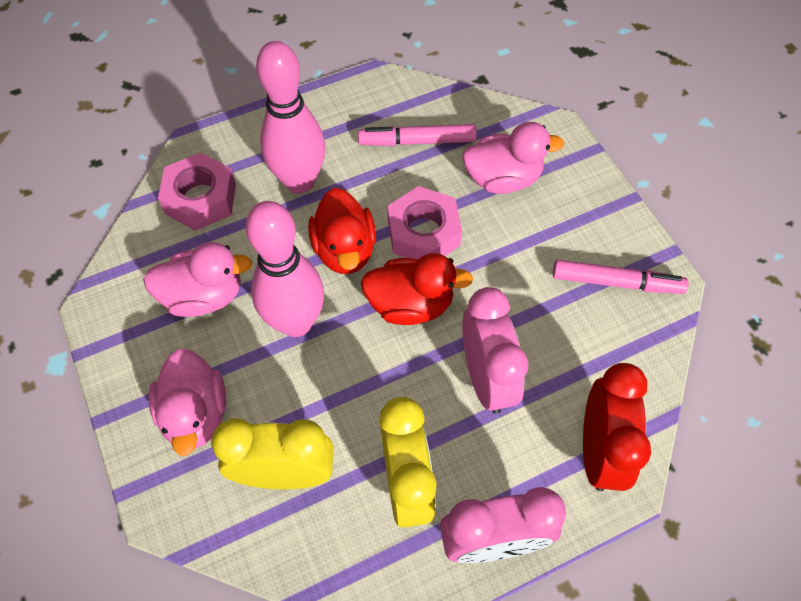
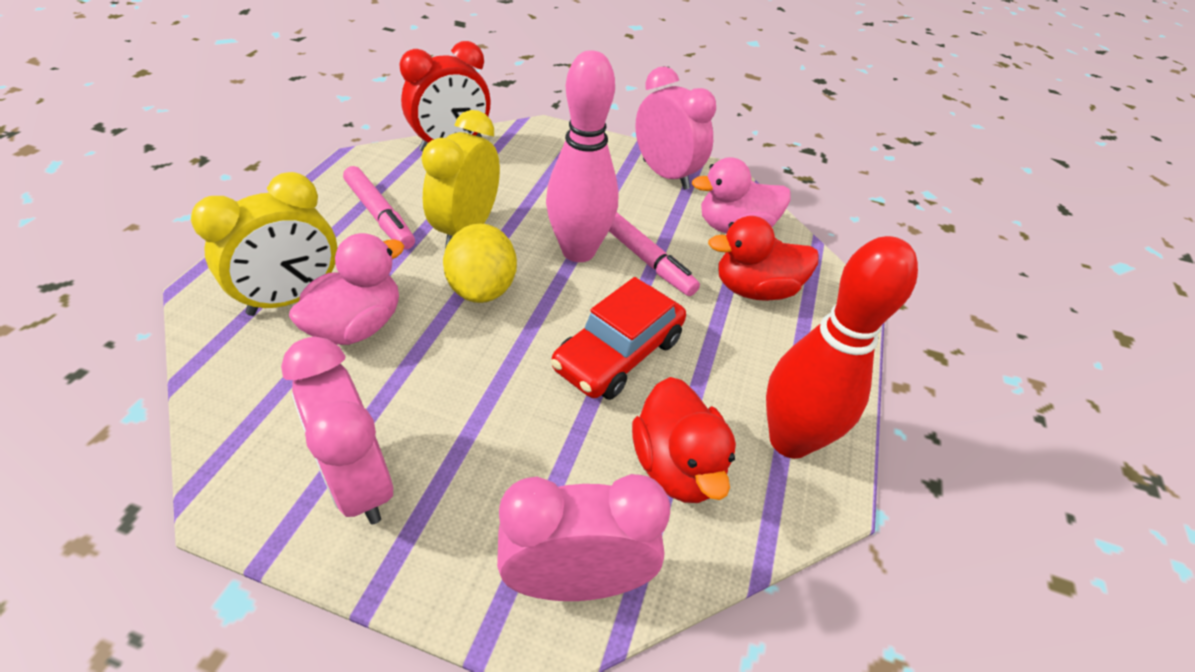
pink bowling pin: [246,201,324,337] [256,41,325,194] = 2 -> [546,50,618,262] = 1
pink clock: [440,487,566,563] [462,287,528,414] = 2 -> [281,337,393,525] [497,474,670,601] [635,66,716,190] = 3
pink duck: [143,242,252,317] [149,349,226,456] [462,122,565,194] = 3 -> [289,233,404,345] [692,157,791,234] = 2
pink nut: [158,152,236,231] [387,186,462,260] = 2 -> none = 0
red bowling pin: none = 0 -> [766,236,918,459] = 1
red car: none = 0 -> [551,277,686,400] = 1
yellow lemon: none = 0 -> [443,223,517,303] = 1

